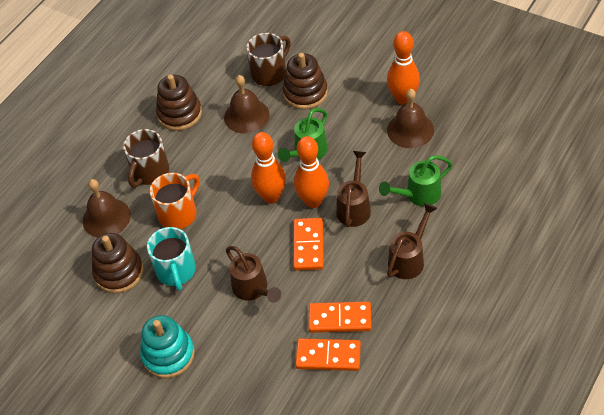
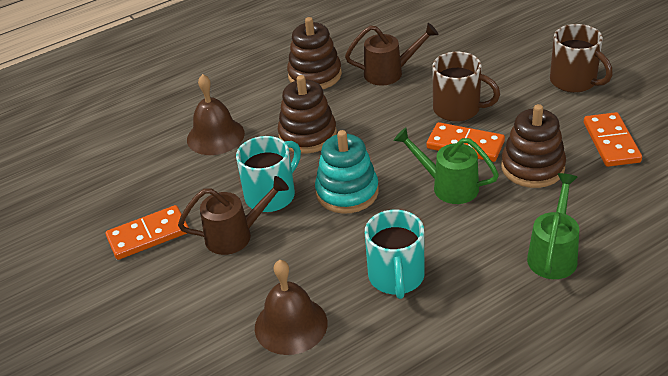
brown bell: [83,179,131,238] [224,75,269,134] [387,89,434,148] = 3 -> [187,74,245,155] [255,260,328,355] = 2
brown watering can: [226,246,281,303] [336,151,371,227] [387,203,437,279] = 3 -> [178,176,289,255] [345,23,439,85] = 2
orange bowling pin: [251,132,286,204] [294,136,329,208] [387,31,420,105] = 3 -> none = 0
orange mug: [150,173,200,229] = 1 -> none = 0
turquoise mug: [147,227,196,291] = 1 -> [236,136,301,212] [365,210,425,299] = 2

